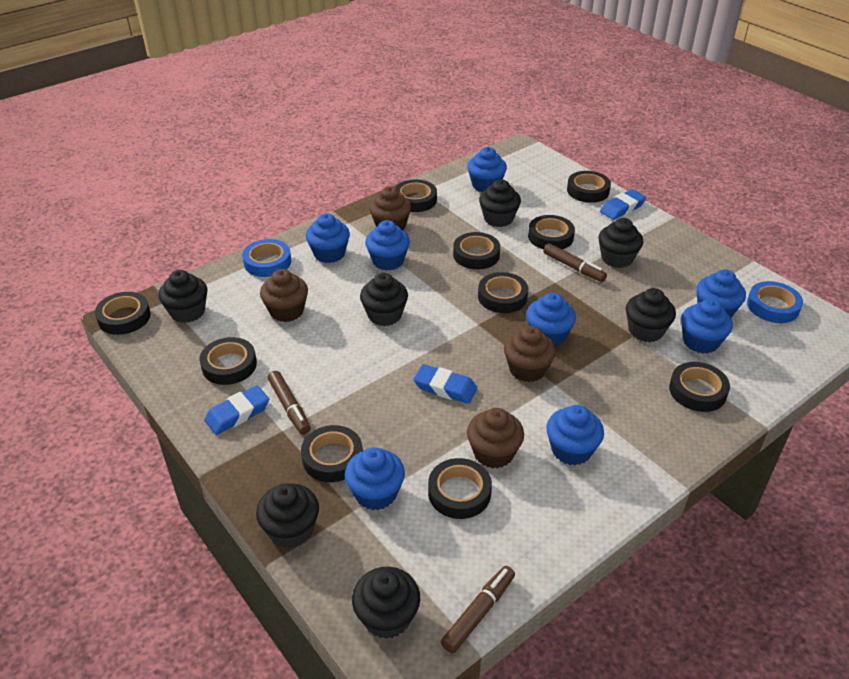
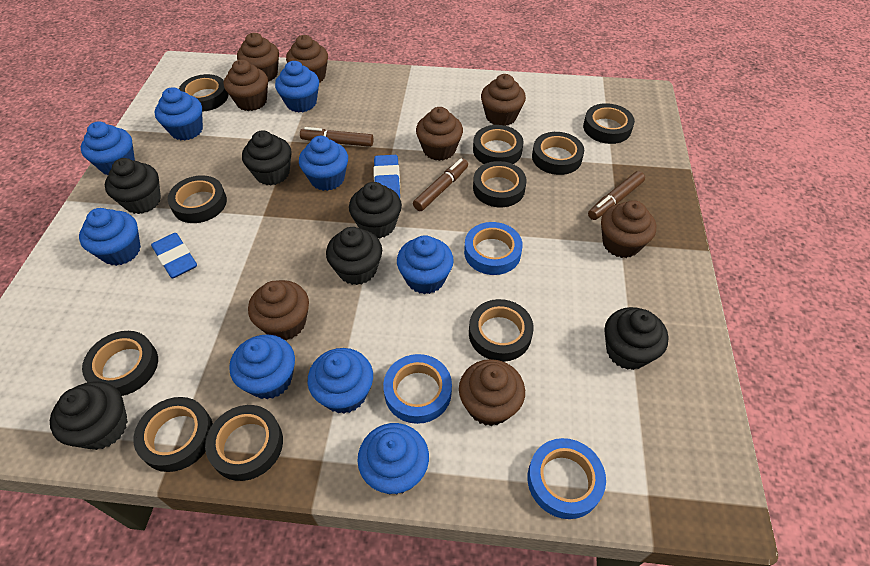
black cupcake: [158,270,207,323] [256,483,319,548] [352,567,420,639] [360,273,408,326] [479,179,521,227] [598,218,643,268] [626,288,676,342] = 7 -> [50,381,128,450] [105,158,161,214] [242,130,292,185] [326,227,382,285] [349,182,402,238] [604,307,669,370] = 6
blue cupcake: [306,213,350,263] [345,447,405,510] [365,220,410,270] [467,147,507,192] [526,293,576,346] [546,405,604,465] [681,299,733,354] [696,269,746,318] = 8 -> [79,208,141,266] [81,121,135,175] [155,87,203,141] [229,334,295,399] [275,61,319,112] [299,136,348,191] [307,348,373,414] [357,423,429,495] [397,235,454,294] = 9
blue eraser: [204,385,269,435] [413,364,477,404] [600,189,646,220] = 3 -> [151,233,197,278] [373,155,400,198] = 2
blue tape: [242,239,291,277] [747,281,803,323] = 2 -> [383,354,452,424] [464,222,523,275] [528,438,606,519] = 3
brown cupcake: [260,269,308,322] [369,186,411,230] [467,408,524,469] [504,326,556,382] = 4 -> [224,59,268,111] [237,33,279,82] [248,280,309,340] [286,35,328,83] [416,107,463,161] [459,359,525,426] [481,74,526,126] [601,200,656,258] = 8

